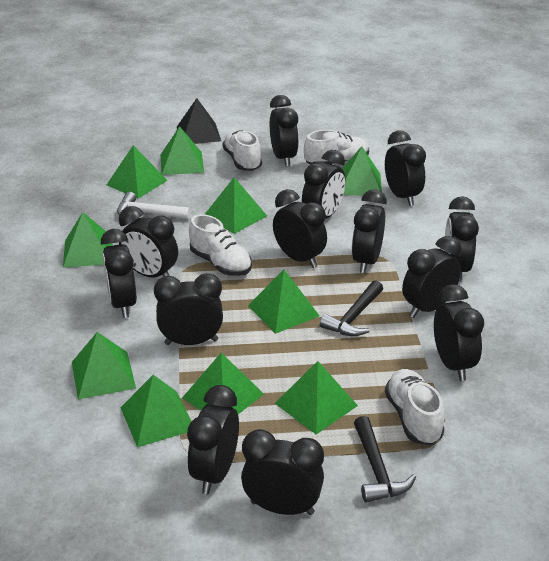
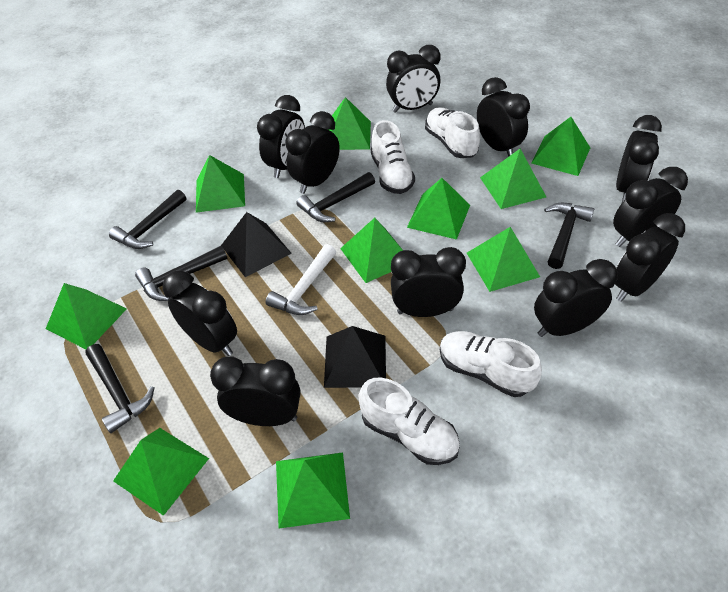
black clock: [101,229,137,318] [119,206,178,277] [154,273,223,345] [187,385,239,494] [241,429,324,515] [270,95,299,167] [273,189,327,268] [302,150,345,219] [352,189,387,273] [385,130,426,206] [402,236,462,318] [434,284,484,381] [445,196,479,282] = 13 -> [163,271,237,356] [210,356,301,426] [257,95,305,178] [285,111,340,194] [386,45,441,113] [391,247,466,317] [477,77,530,157] [534,259,618,337] [613,167,688,247] [615,213,685,302] [616,115,662,202] = 11
black hammer: [320,280,383,336] [354,416,416,503] = 2 -> [85,344,155,433] [109,190,187,249] [135,246,228,301] [296,172,375,222] [544,203,594,269] = 5
black pyramid: [177,98,221,144] = 1 -> [221,212,292,277] [324,326,386,388] = 2

